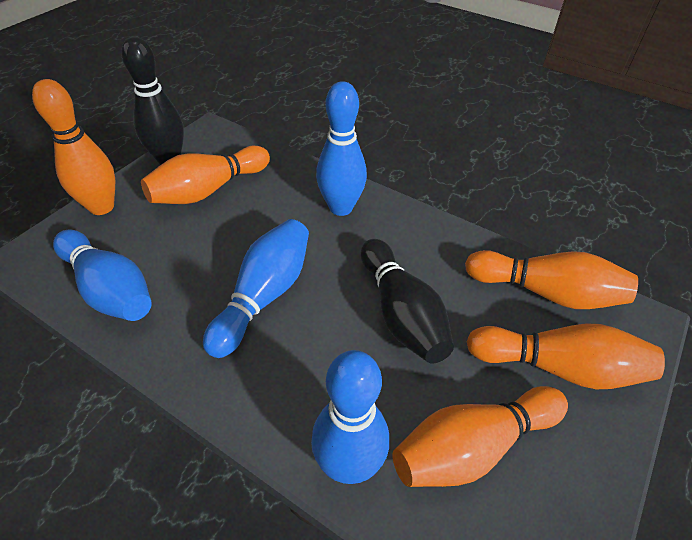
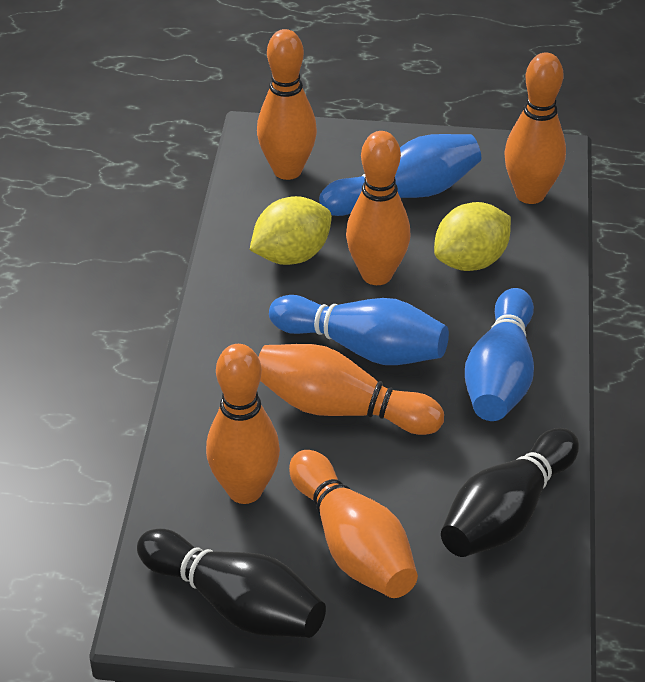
blue bowling pin: [53,229,152,321] [203,219,309,358] [311,350,389,484] [316,81,367,216] = 4 -> [269,295,449,365] [319,134,481,216] [465,288,534,421] = 3
orange bowling pin: [32,79,115,215] [141,146,270,204] [392,386,568,487] [465,250,638,309] [467,324,665,389] = 5 -> [206,344,280,504] [257,29,317,180] [258,344,444,435] [289,450,418,598] [346,131,411,285] [504,52,566,204] = 6
yellow lemon: none = 0 -> [250,196,332,265] [434,202,511,271] = 2

